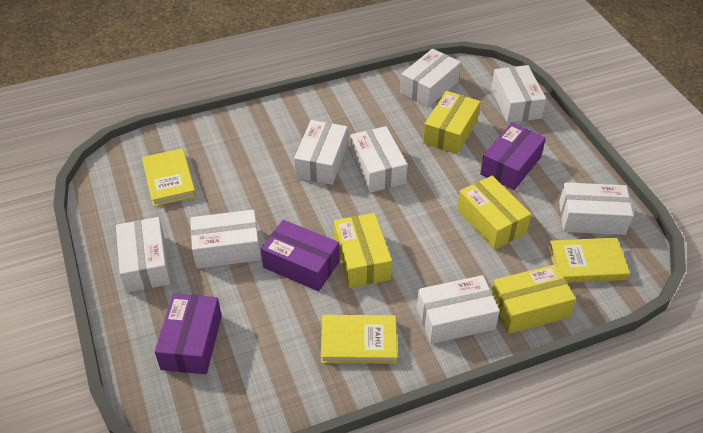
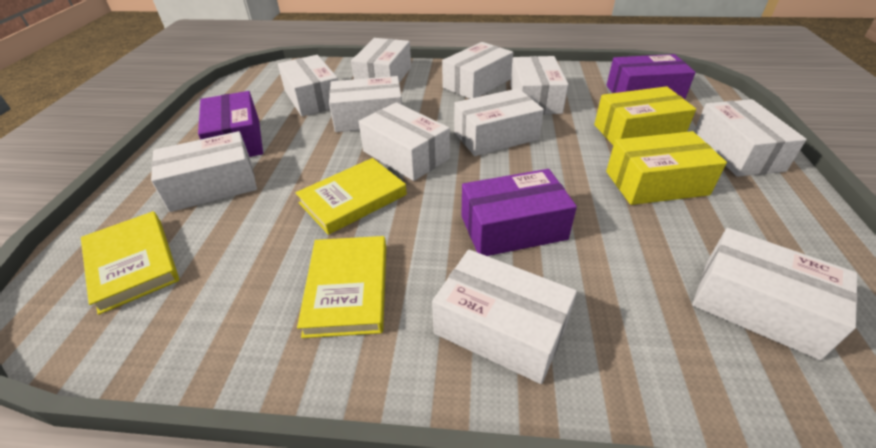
white box: [116,217,170,293] [190,210,261,269] [294,120,348,185] [350,126,407,193] [400,49,461,107] [417,275,500,344] [491,65,546,123] [559,182,633,235] = 8 -> [151,131,257,212] [278,55,338,116] [329,76,402,132] [351,38,411,83] [358,102,450,181] [432,250,577,384] [442,42,513,99] [454,88,544,156] [510,56,569,114] [692,228,858,360] [694,99,807,177] = 11
yellow box: [334,213,392,288] [423,91,480,154] [457,176,531,250] [491,264,576,334] = 4 -> [594,86,696,146] [606,131,727,205] = 2

